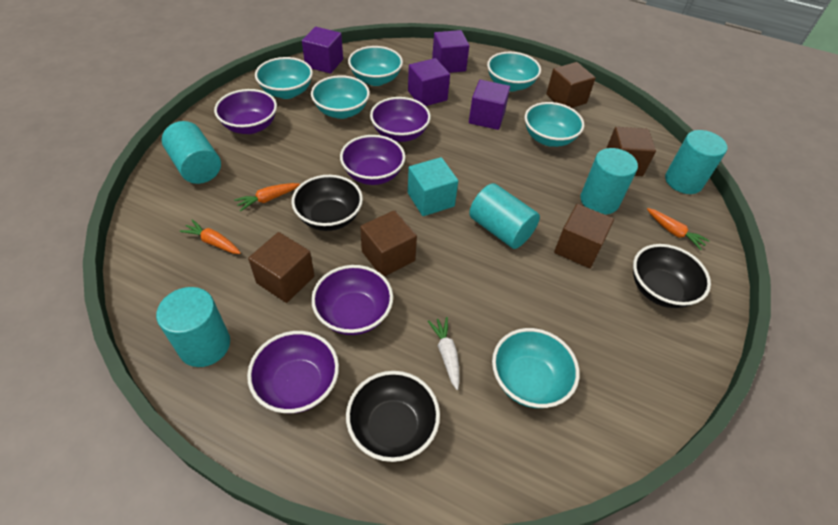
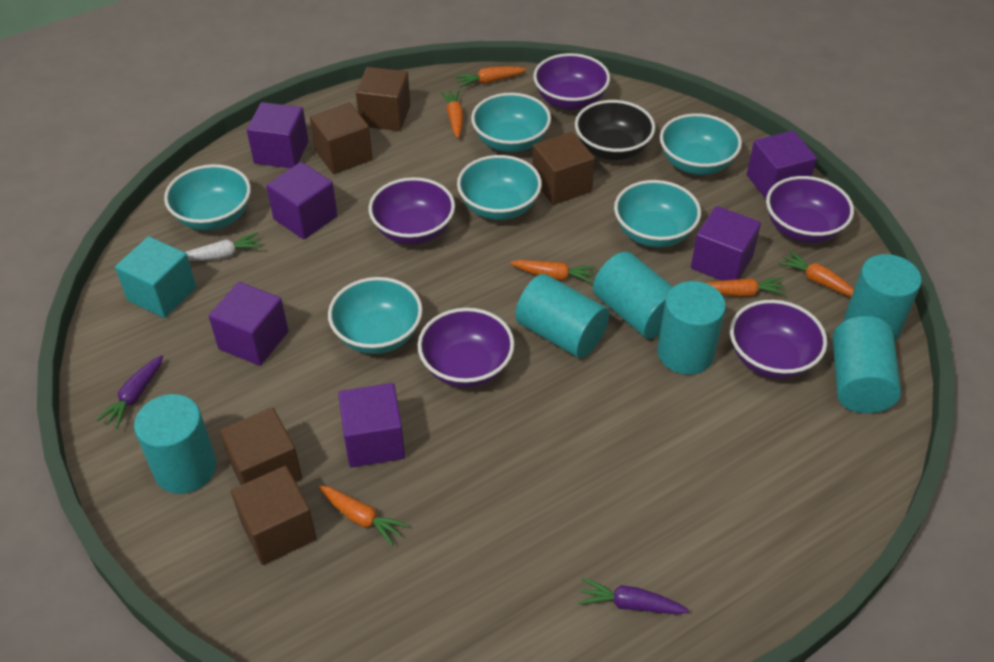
black bowl: [291,175,363,231] [346,371,440,462] [633,244,711,308] = 3 -> [575,100,655,160] = 1
orange carrot: [179,219,241,254] [234,183,300,211] [647,208,710,250] = 3 -> [319,485,408,546] [440,90,464,138] [454,66,527,88] [510,260,597,284] [706,277,787,297] [778,250,854,297] = 6
purple carrot: none = 0 -> [96,355,163,429] [578,578,689,614] = 2
purple cube: [302,27,343,74] [408,58,450,106] [432,30,469,73] [469,80,510,130] = 4 -> [209,282,288,366] [247,102,308,168] [266,162,338,240] [338,383,405,467] [691,206,761,281] [747,131,817,199] = 6
turquoise cylinder: [156,287,230,367] [162,121,221,184] [469,183,540,249] [580,148,638,215] [665,130,728,194] = 5 -> [134,394,216,494] [515,274,609,358] [593,251,673,339] [657,281,726,375] [832,316,901,413] [844,254,921,341] = 6

